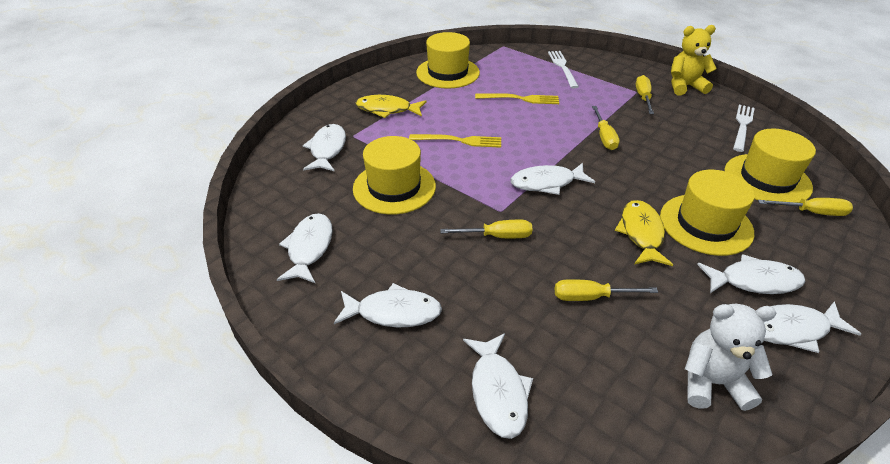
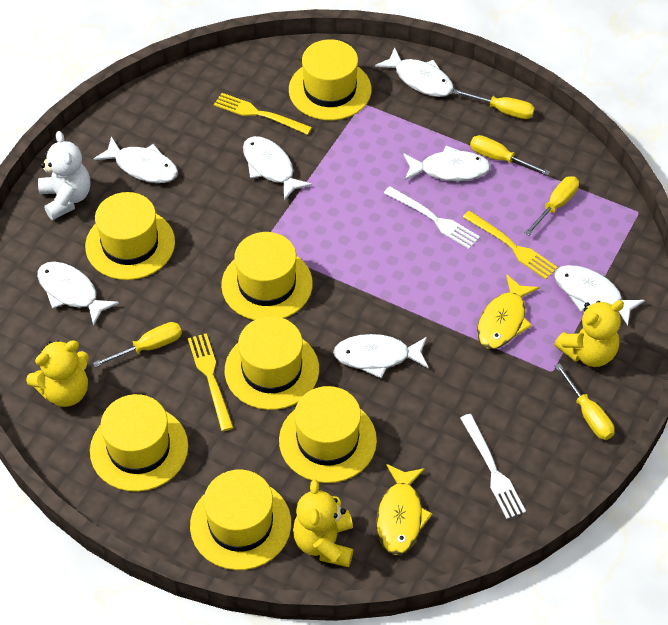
yellow fork: [409,134,501,148] [475,93,559,104] = 2 -> [188,333,234,431] [214,93,312,135] [463,211,558,279] = 3
yellow hat: [353,136,436,215] [416,32,480,89] [660,170,755,256] [724,128,816,203] = 4 -> [85,192,175,280] [90,394,188,492] [190,470,291,570] [221,232,313,320] [225,316,319,410] [279,386,377,483] [289,39,372,120] = 7
yellow teddy bear: [671,25,717,96] = 1 -> [26,340,89,407] [293,479,353,567] [554,300,624,367] = 3

